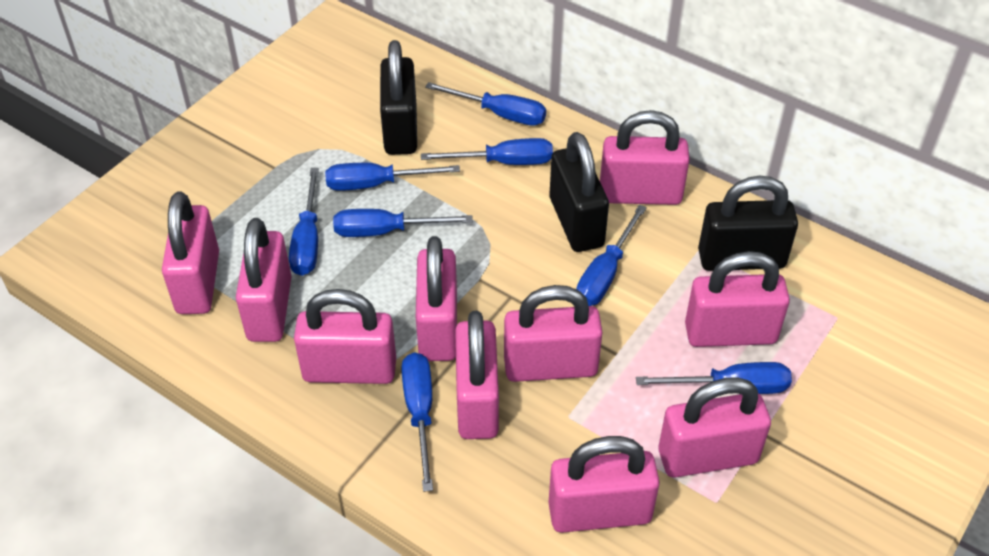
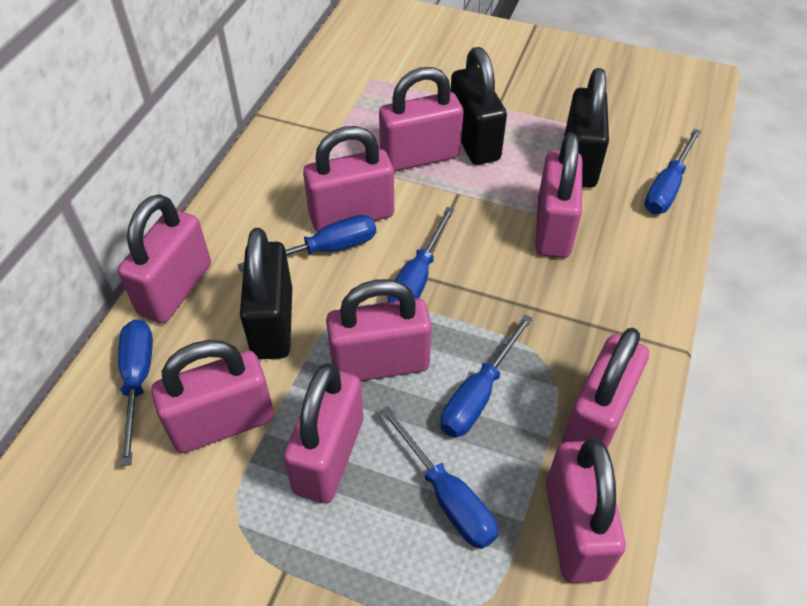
blue screwdriver: [289,168,319,276] [325,163,460,191] [333,209,473,237] [401,353,433,492] [421,138,553,165] [425,82,546,126] [576,205,647,306] [636,362,792,394] = 8 -> [118,319,153,466] [237,215,376,271] [380,406,498,549] [388,207,455,302] [441,315,533,437] [645,129,701,214] = 6
pink padlock: [162,192,219,314] [236,218,292,342] [294,289,396,384] [416,236,457,361] [455,311,499,439] [504,285,602,382] [548,436,660,533] [600,110,690,205] [658,377,771,478] [685,251,790,347] = 10 -> [118,194,211,323] [151,340,274,453] [283,363,363,503] [303,126,394,232] [326,279,432,381] [379,67,464,172] [535,133,582,258] [546,438,626,583] [562,328,649,449] = 9

